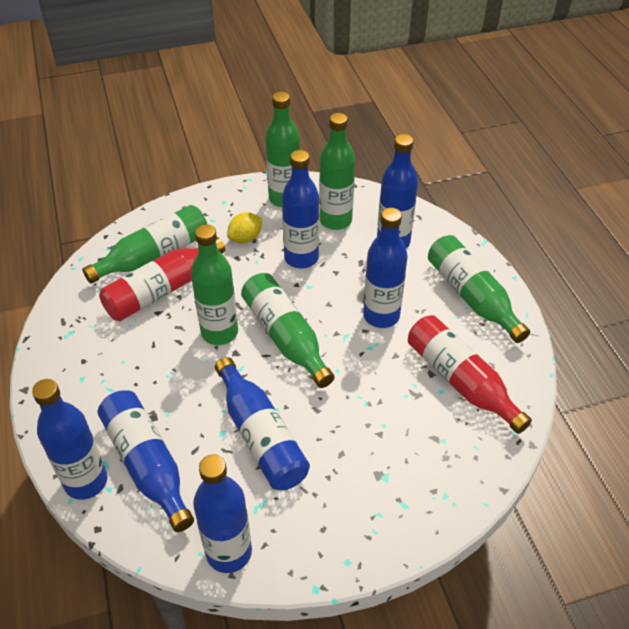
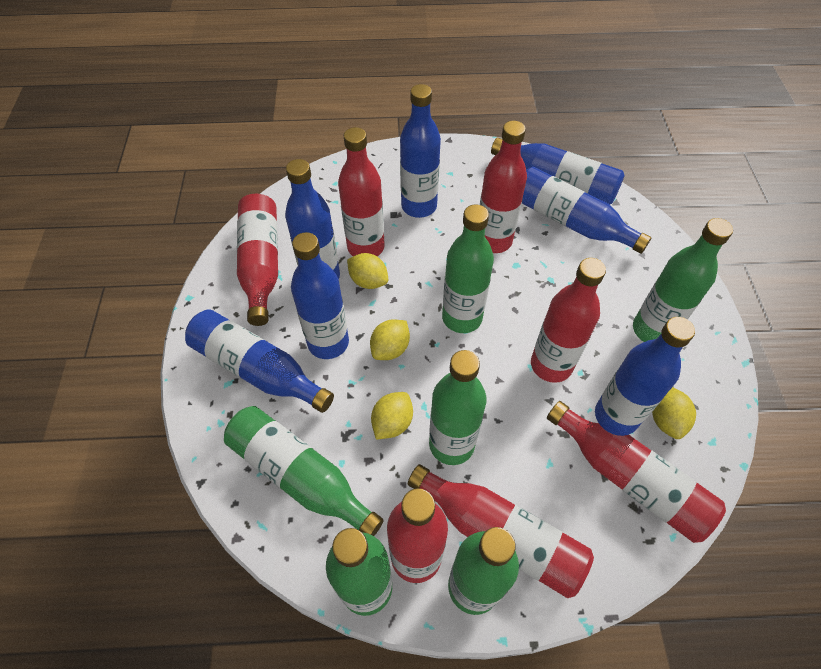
red bottle: [99,237,225,321] [408,315,532,434] = 2 -> [237,194,278,326] [338,127,385,256] [387,488,448,583] [408,464,594,598] [480,121,527,253] [531,258,606,383] [547,401,726,543] = 7
yellow lemon: [227,212,262,243] = 1 -> [347,253,388,289] [370,320,410,360] [371,392,413,440] [652,387,696,439] = 4

